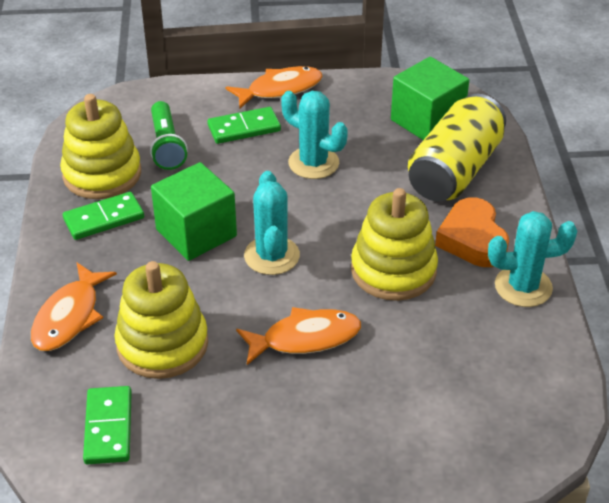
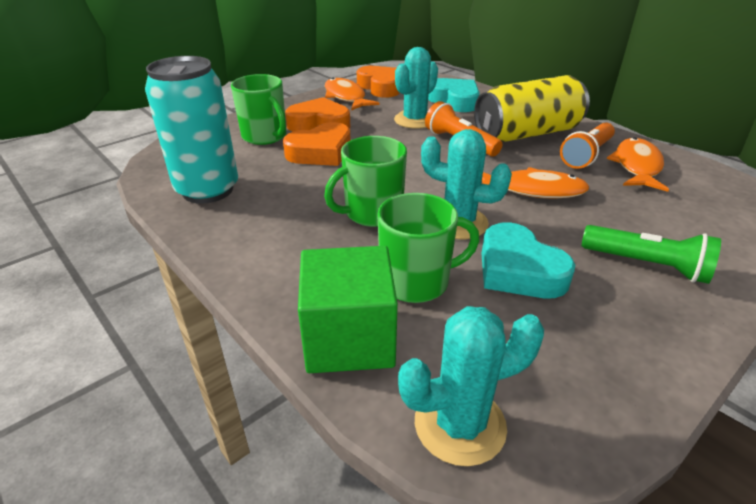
green cube: [151,162,237,261] [391,57,469,140] = 2 -> [298,246,398,373] = 1
green domino: [63,192,144,240] [83,386,132,464] [207,107,281,144] = 3 -> none = 0
green mug: none = 0 -> [231,74,286,145] [324,136,407,227] [377,193,480,303] = 3
orange flashlight: none = 0 -> [425,101,503,156] [560,123,615,169] = 2
orange heart: [435,197,509,267] = 1 -> [283,122,351,166] [285,97,350,131] [357,66,400,98] = 3
turquoise can: none = 0 -> [145,56,238,204] = 1
turquoise heart: none = 0 -> [428,78,480,112] [481,222,575,298] = 2
yellow stacking toy: [60,94,141,199] [114,261,208,379] [351,188,438,301] = 3 -> none = 0

